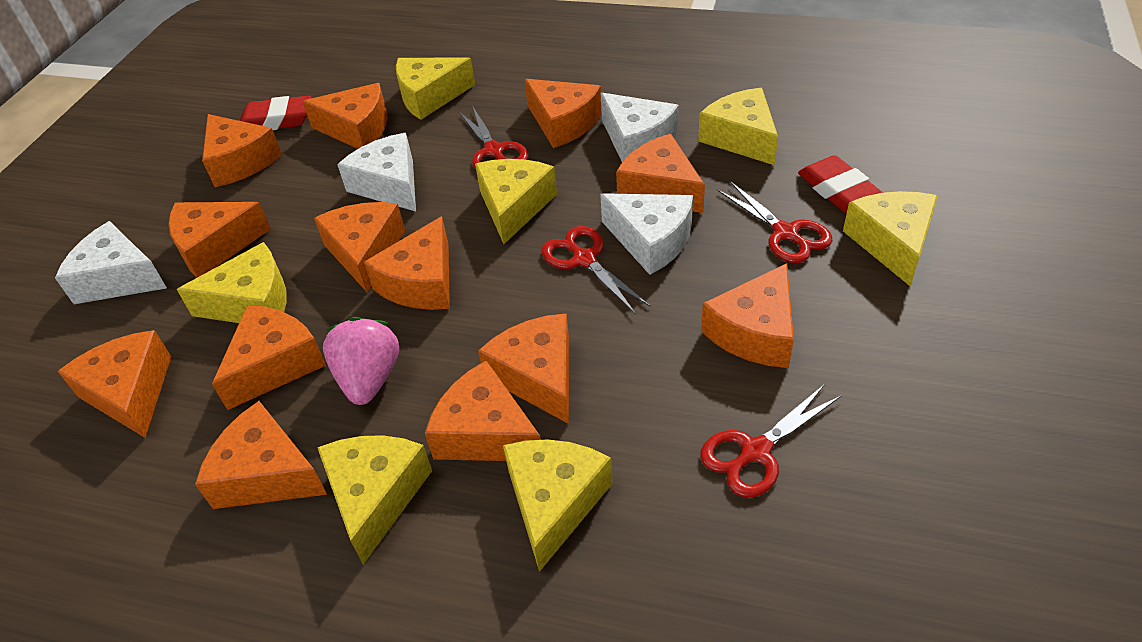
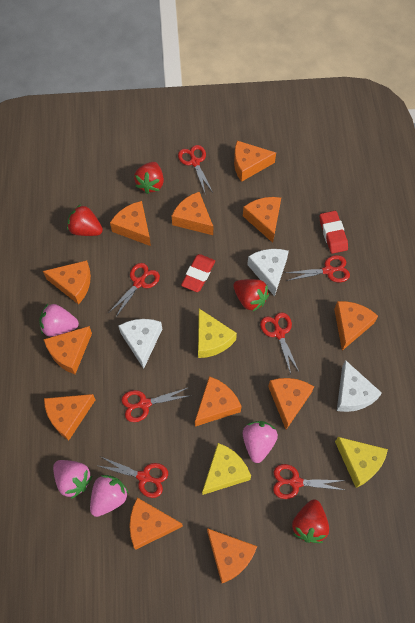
orange cheese: [57,330,171,438] [168,202,271,277] [195,401,327,509] [202,114,282,187] [212,305,326,410] [302,83,388,149] [314,202,405,292] [364,216,450,310] [425,361,541,461] [478,313,569,424] [524,79,602,148] [616,134,705,213] [701,263,794,368] = 13 -> [43,260,91,305] [43,326,92,374] [44,394,95,441] [110,201,151,246] [130,498,183,550] [172,192,213,235] [195,376,242,427] [207,528,257,584] [234,141,276,182] [243,197,281,243] [268,378,314,429] [334,301,378,351] = 12
pink strawberry: [323,317,399,405] = 1 -> [39,304,79,337] [53,460,92,499] [90,475,129,517] [243,421,278,463] = 4
red scissors: [459,107,528,169] [541,226,651,314] [700,384,842,498] [717,181,832,263] = 4 -> [96,456,168,498] [108,263,160,318] [121,388,189,422] [178,145,213,193] [260,313,299,374] [273,464,346,499] [286,255,350,282] = 7
red strawberry: none = 0 -> [67,204,103,236] [134,162,164,194] [233,279,269,311] [292,499,329,543] = 4
white cheese: [55,221,167,304] [337,133,416,212] [600,193,693,275] [601,93,679,162] = 4 -> [118,319,162,369] [247,249,289,296] [337,360,382,412] = 3
yellow cheese: [176,242,287,323] [317,435,432,564] [396,58,475,120] [475,159,557,244] [503,439,613,572] [698,88,778,165] [843,191,938,286] = 7 -> [198,309,237,358] [202,443,251,495] [335,437,388,488] = 3

